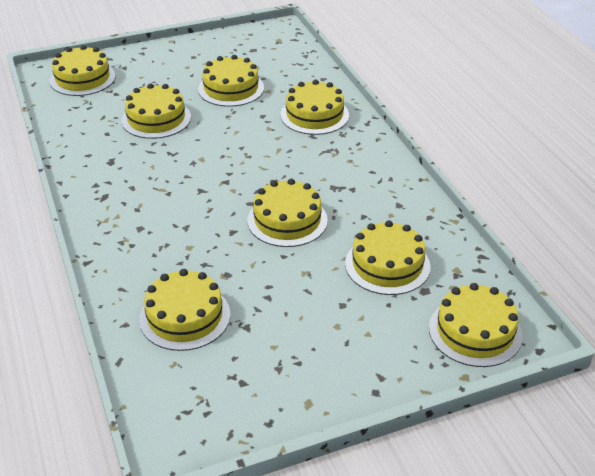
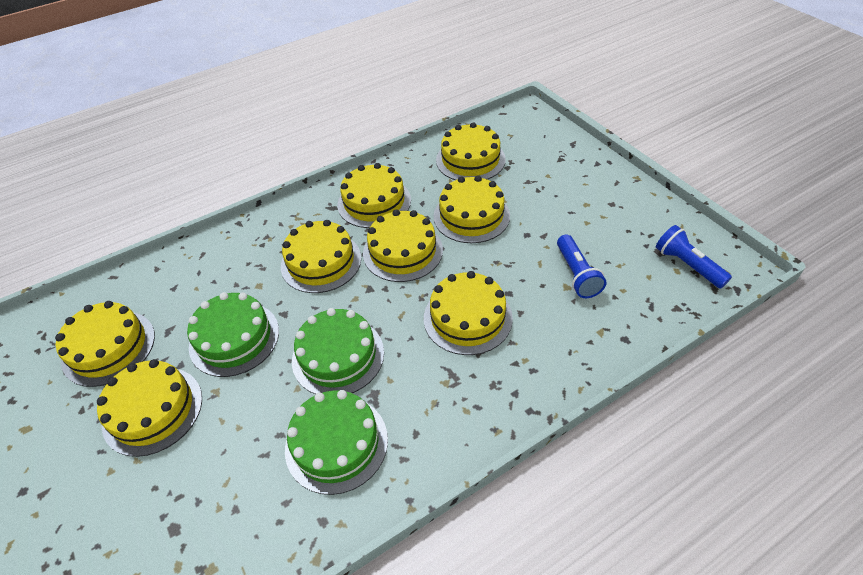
blue flashlight: none = 0 -> [557,235,606,298] [656,225,732,289] = 2
green cake: none = 0 -> [187,292,279,377] [285,390,388,495] [292,308,384,394] = 3

